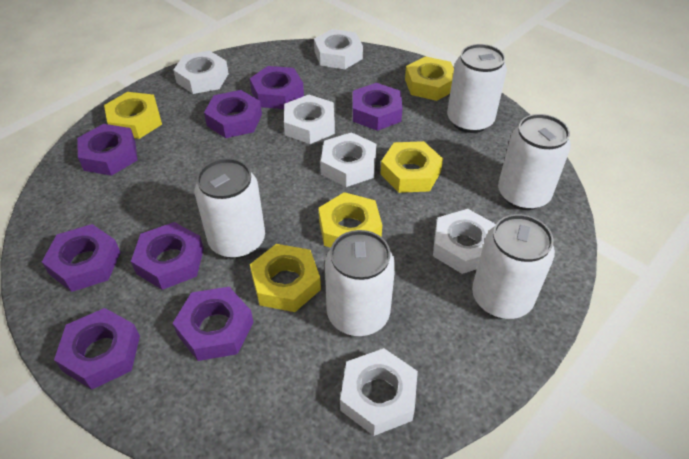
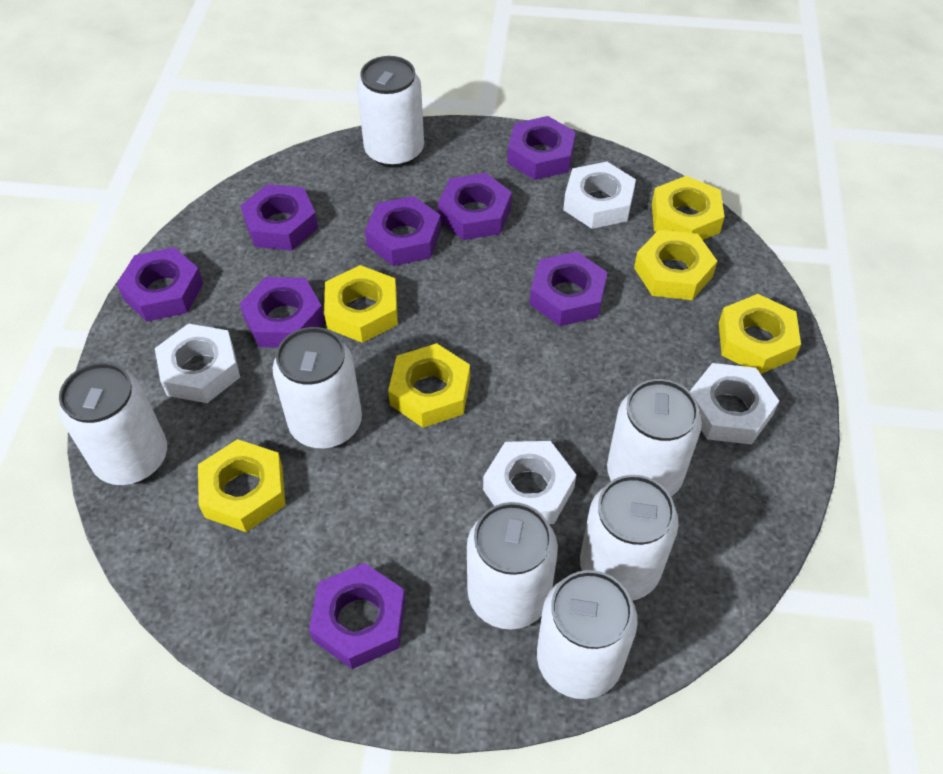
white can: [195,158,265,259] [325,230,395,336] [447,44,507,133] [472,214,555,319] [498,114,571,210] = 5 -> [59,362,167,485] [273,327,362,448] [357,56,424,168] [467,502,558,630] [537,570,638,699] [580,475,679,600] [607,379,702,496] = 7
white nut: [173,51,229,94] [284,95,335,144] [314,29,363,69] [321,132,376,187] [340,348,418,436] [433,209,496,274] = 6 -> [155,324,240,403] [483,441,576,524] [563,162,636,229] [690,363,779,445] = 4
yellow nut: [104,92,162,139] [250,244,321,312] [319,192,382,248] [380,141,443,193] [405,56,454,101] = 5 -> [198,439,286,532] [324,265,398,343] [388,343,470,428] [634,230,717,300] [652,176,724,240] [719,294,801,374] = 6

